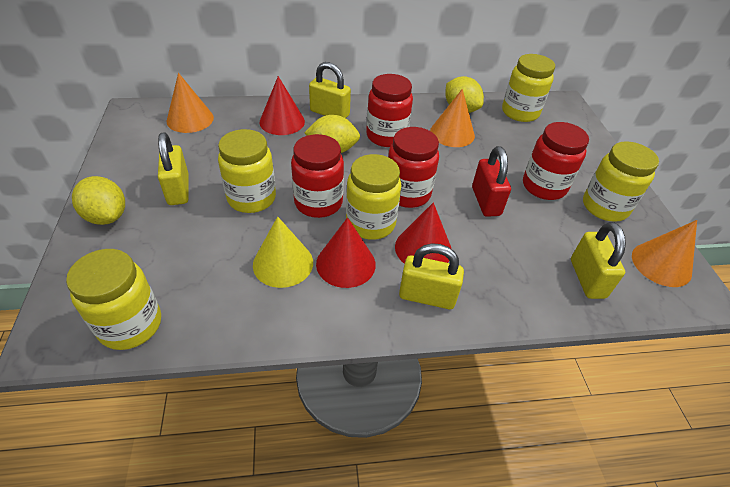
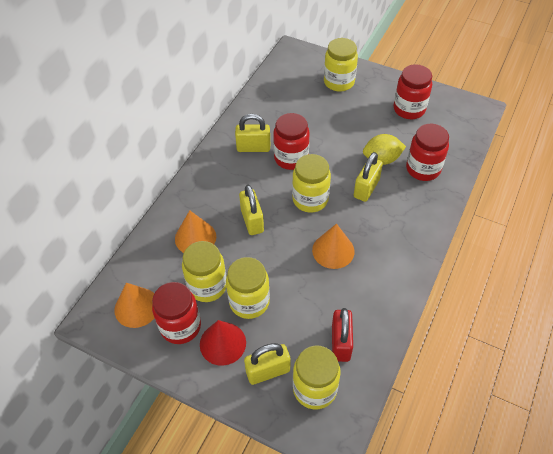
red cone: [259,76,305,135] [316,217,376,288] [395,203,451,264] = 3 -> [200,320,246,366] = 1
yellow cone: [253,217,313,288] = 1 -> none = 0
yellow lemon: [72,176,125,225] [304,115,360,153] [445,76,484,113] = 3 -> [363,134,406,165] = 1

